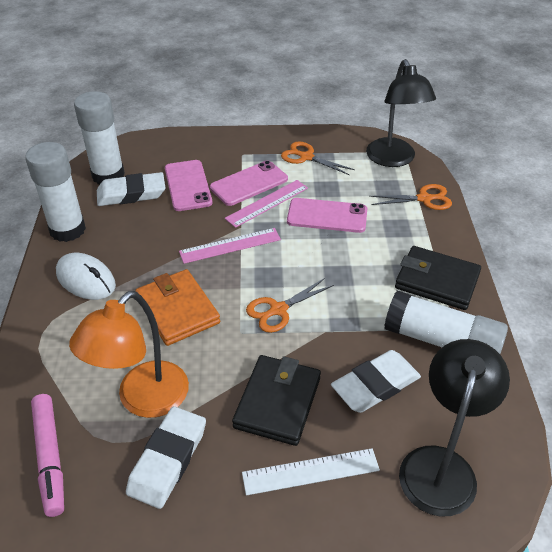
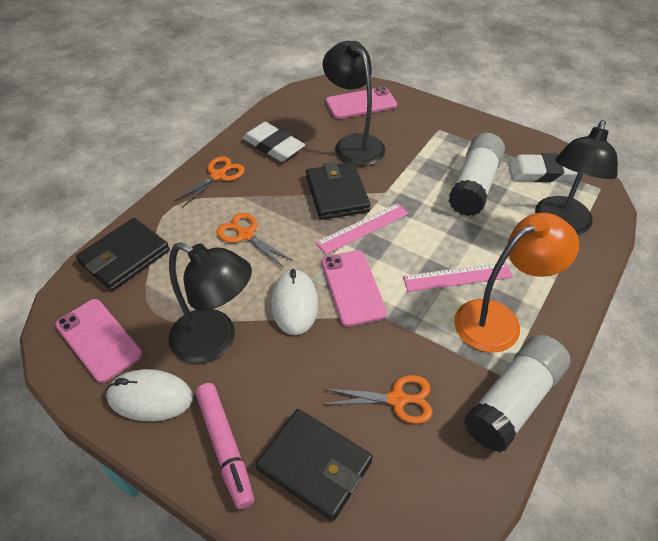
black lamp: [366,59,436,167] [399,339,510,517] = 2 -> [169,242,252,364] [323,41,385,166] [535,120,618,235] = 3
black wallet: [232,355,321,446] [395,246,481,310] = 2 -> [76,218,170,291] [256,409,373,521] [306,162,371,220] = 3
orange wallet: [135,269,220,346] = 1 -> none = 0
white eraser: [97,172,166,206] [126,407,206,509] [331,350,421,413] = 3 -> [242,122,305,162] [508,153,584,182] = 2
white glue stick: [25,142,86,242] [74,91,125,184] [384,291,508,354] = 3 -> [449,133,505,216] [464,335,570,453] = 2
white mouse: [56,253,116,300] = 1 -> [106,369,193,421] [271,269,318,335] = 2
white ruler: [242,448,380,496] = 1 -> none = 0

